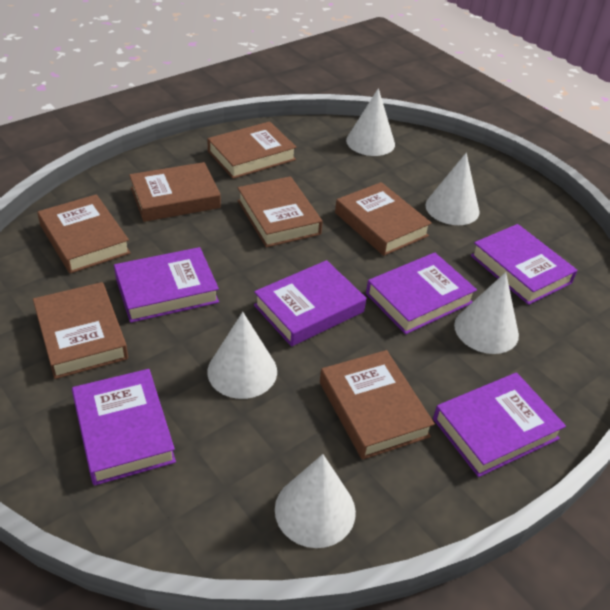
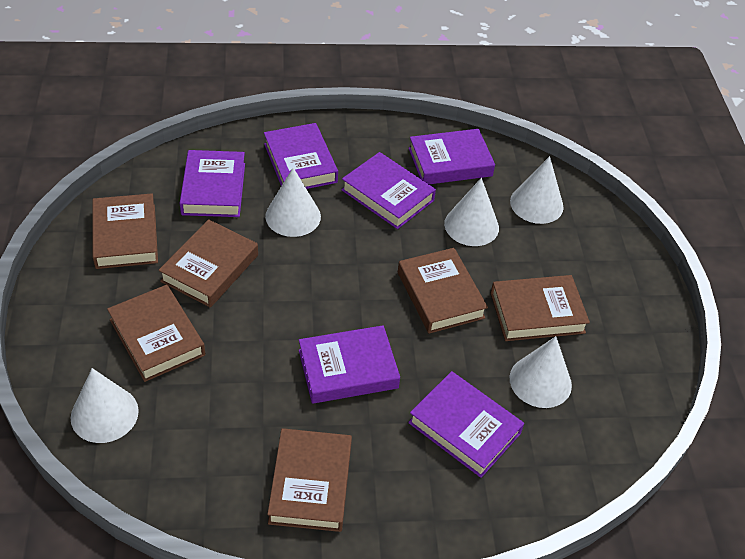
brown book: [33,282,128,379] [37,194,131,274] [129,162,221,222] [207,121,297,179] [238,176,323,247] [320,350,435,460] [335,182,432,256] = 7 -> [92,193,158,269] [107,285,205,382] [158,219,258,308] [267,428,352,532] [398,248,488,334] [490,275,590,341] = 6

